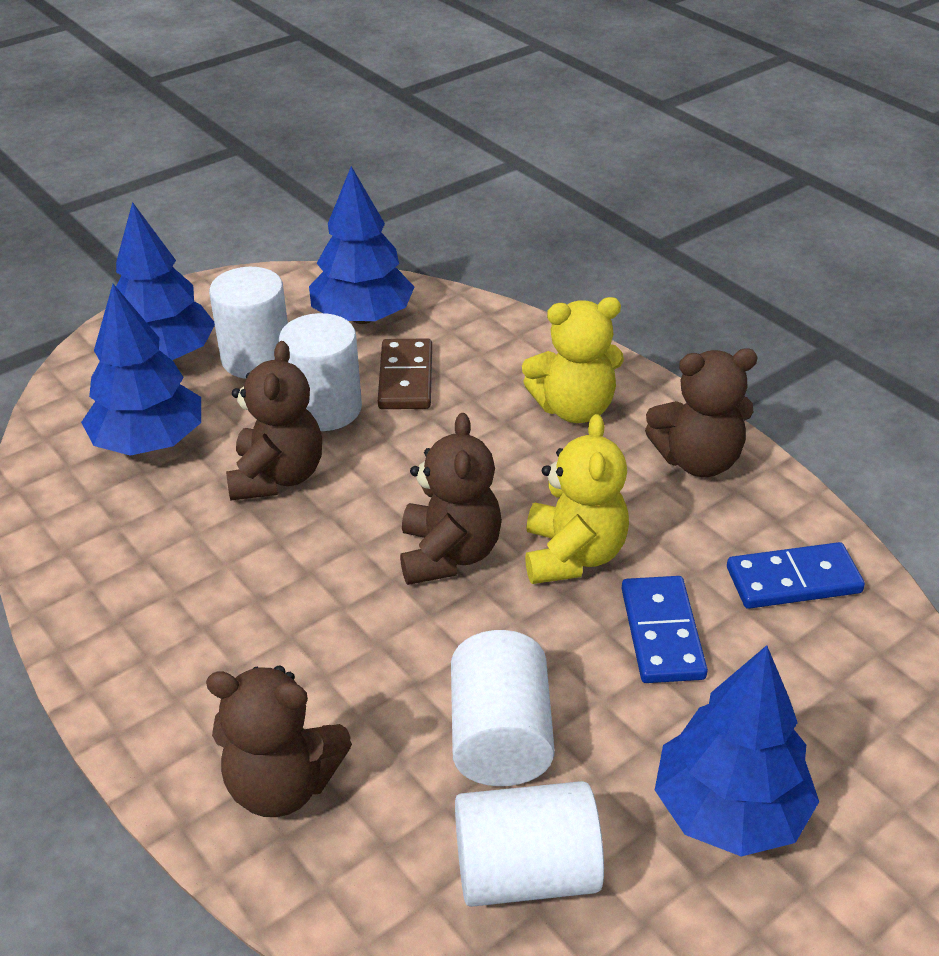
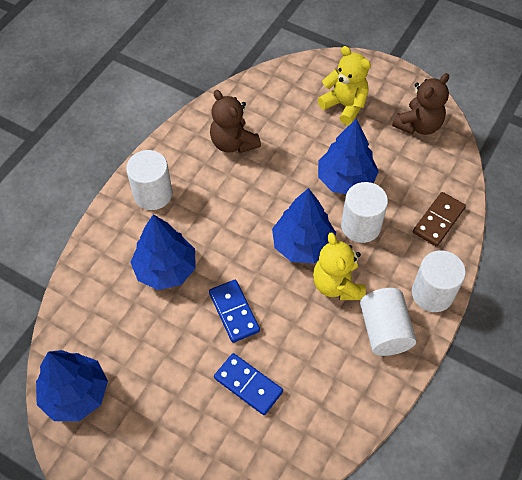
brown teddy bear: [206,666,352,817] [226,341,322,501] [400,413,502,585] [645,348,758,477] = 4 -> [210,90,261,153] [392,73,449,135] = 2

